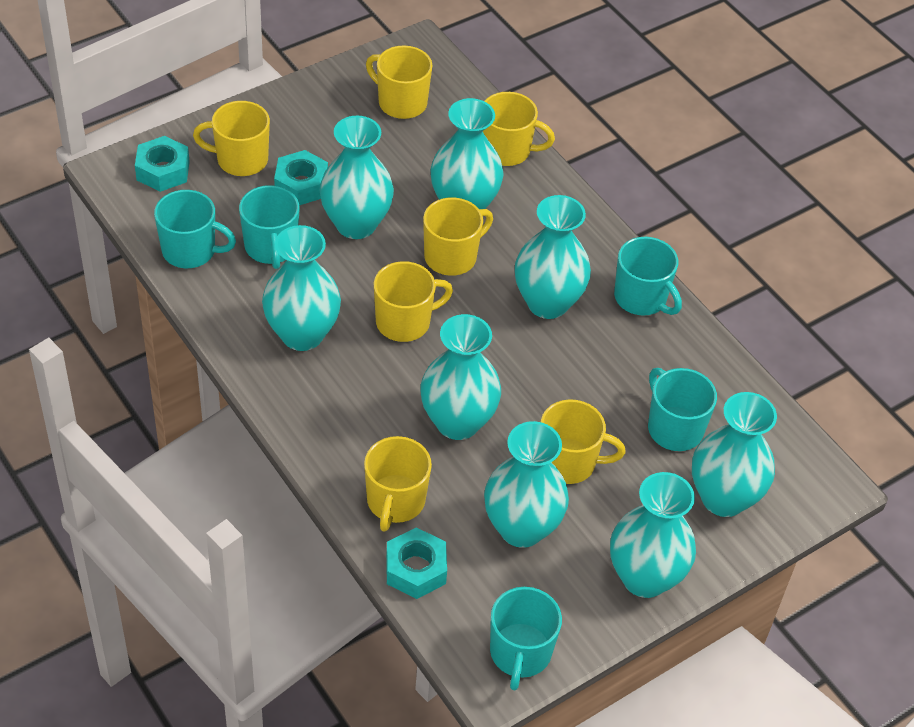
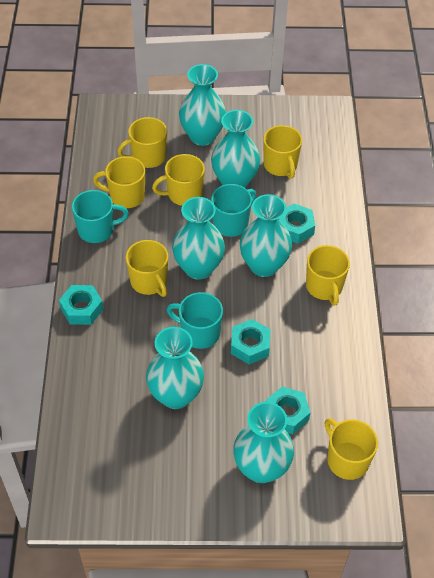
turquoise mug: [154,190,236,268] [239,185,300,269] [490,587,562,690] [614,237,682,316] [648,368,717,451] = 5 -> [72,190,129,243] [167,292,223,349] [211,184,256,237] = 3
turquoise nut: [135,136,190,192] [274,150,328,205] [386,527,447,599] = 3 -> [59,285,103,325] [231,319,271,364] [266,387,311,434] [279,204,315,244] = 4
turquoise vase: [262,225,341,351] [319,116,394,239] [421,314,501,440] [430,98,504,209] [484,421,569,548] [515,195,591,319] [610,472,696,598] [692,392,777,517] = 8 -> [146,327,204,409] [172,197,225,280] [179,64,226,146] [211,110,260,188] [233,402,294,483] [240,194,292,277] = 6

